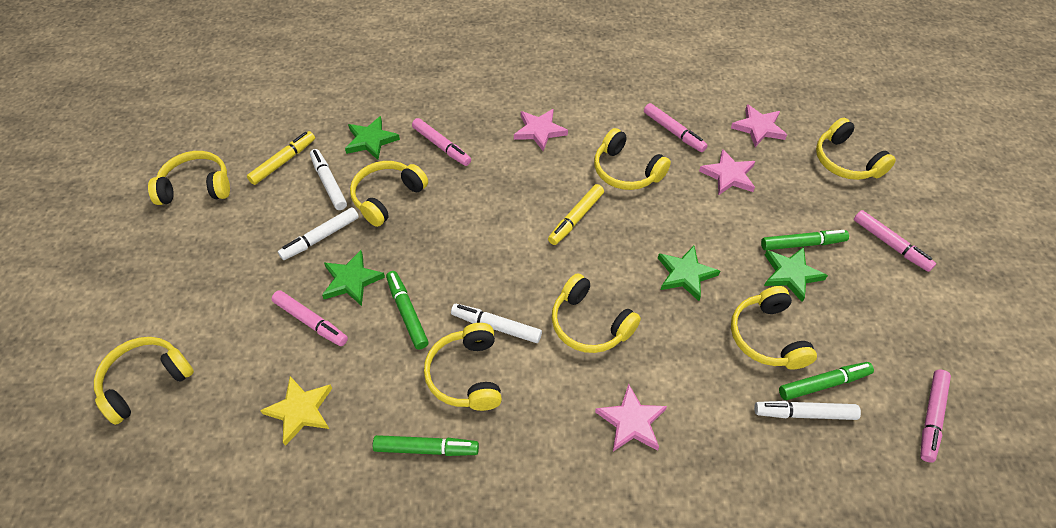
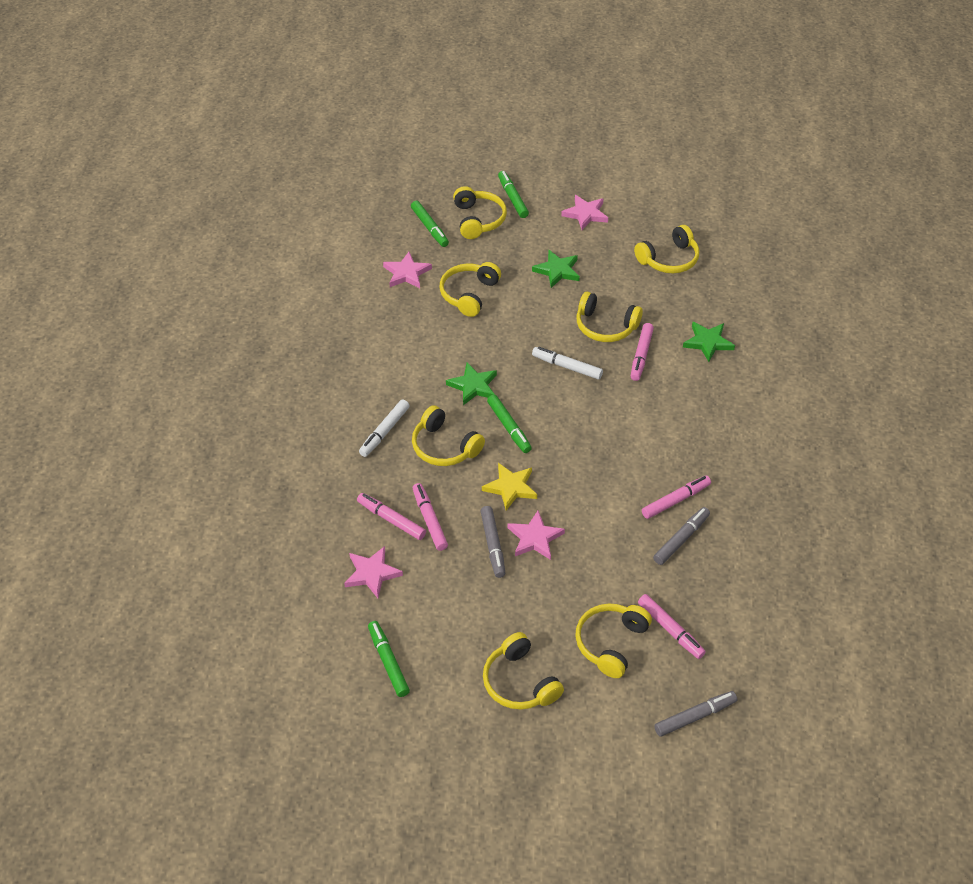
green star: [322,250,385,306] [345,116,400,160] [658,246,720,301] [764,247,828,302] = 4 -> [446,363,497,405] [532,250,580,288] [683,322,735,362] = 3
grey marker: none = 0 -> [481,506,505,578] [653,507,710,565] [654,691,737,737] = 3
white marker: [278,207,359,260] [310,149,347,210] [451,304,542,343] [754,401,861,420] = 4 -> [359,400,410,457] [532,347,603,380] = 2
yellow headphones: [94,337,194,425] [148,151,230,205] [350,161,428,227] [424,323,502,411] [552,273,641,353] [594,128,671,190] [731,286,817,370] [816,118,896,180] = 8 -> [412,405,485,466] [440,262,501,317] [453,186,507,239] [483,632,564,710] [575,603,652,678] [576,292,643,342] [634,225,699,273] = 7
yellow marker: [247,131,315,185] [548,184,604,245] = 2 -> none = 0

